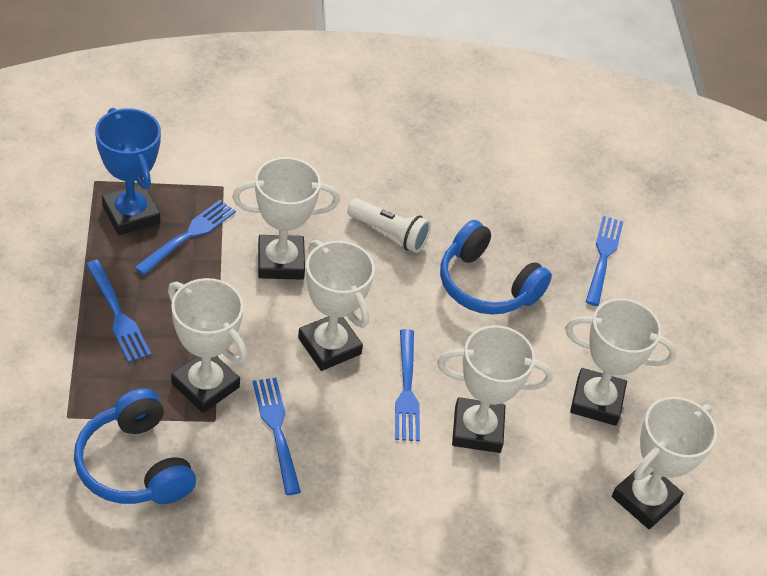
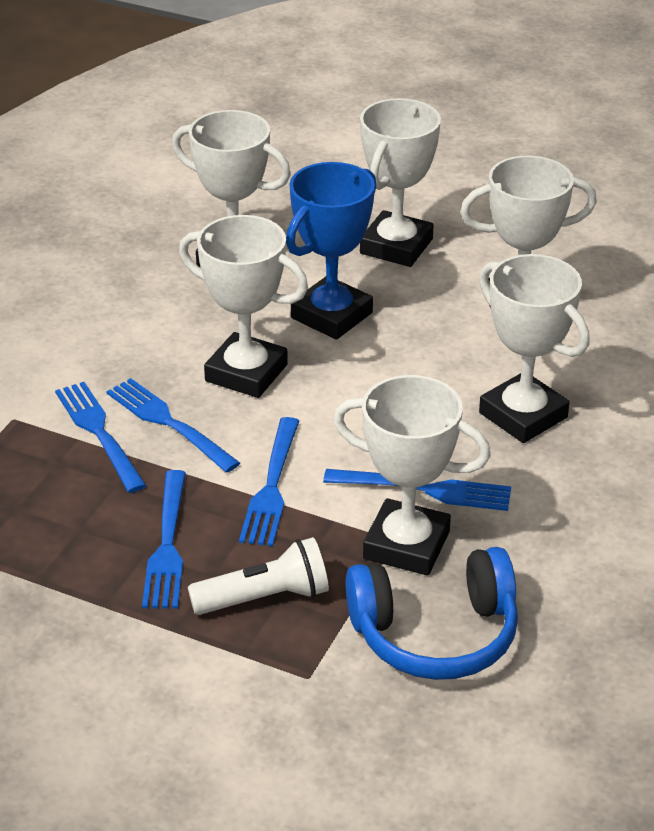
blue headphones: [74,388,196,504] [440,220,552,315] = 2 -> [346,547,518,680] = 1

